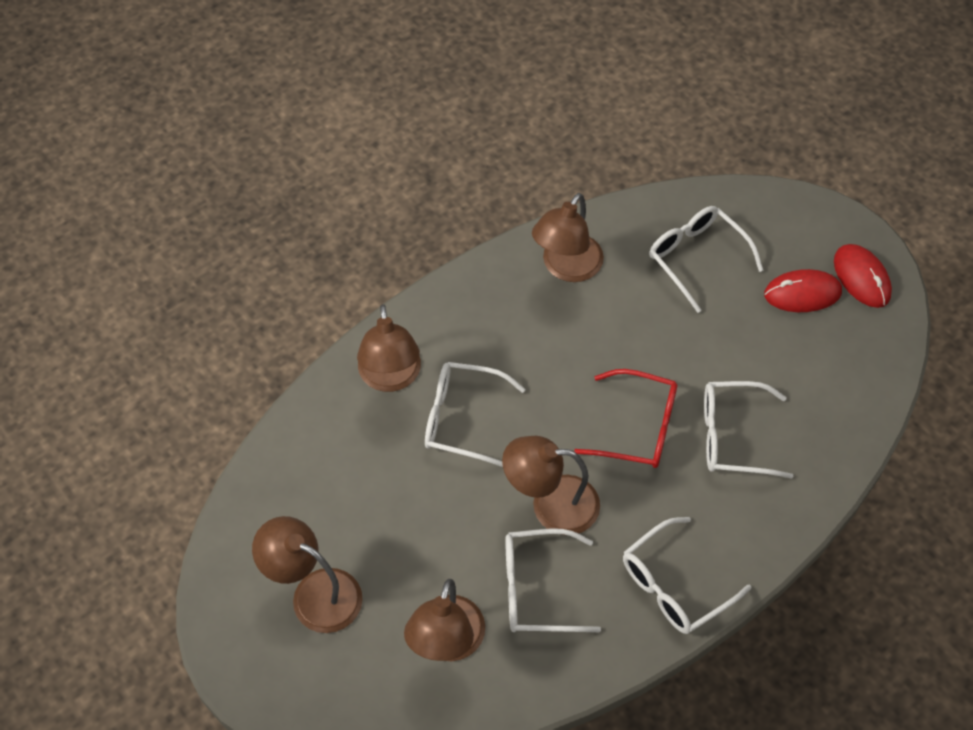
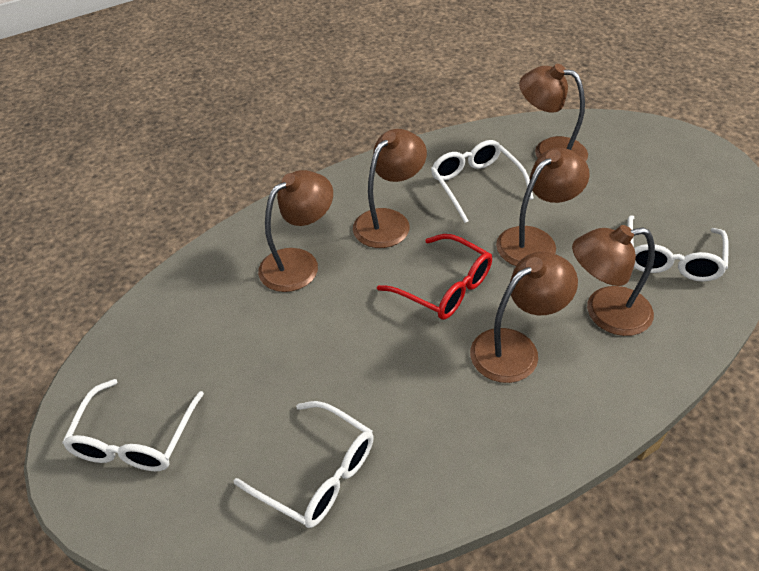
brown lamp: [252,516,363,633] [357,304,421,392] [404,579,485,661] [502,436,600,535] [532,193,604,282] = 5 -> [258,170,333,292] [353,129,427,248] [470,251,578,383] [496,148,590,266] [519,64,588,162] [572,225,655,336] = 6
red mouse: [764,269,842,312] [834,244,892,308] = 2 -> none = 0
white glasses: [425,362,526,467] [505,529,601,632] [623,517,752,634] [649,206,763,313] [704,381,794,479] = 5 -> [62,379,204,471] [234,401,374,528] [431,140,534,223] [627,215,729,281] = 4

